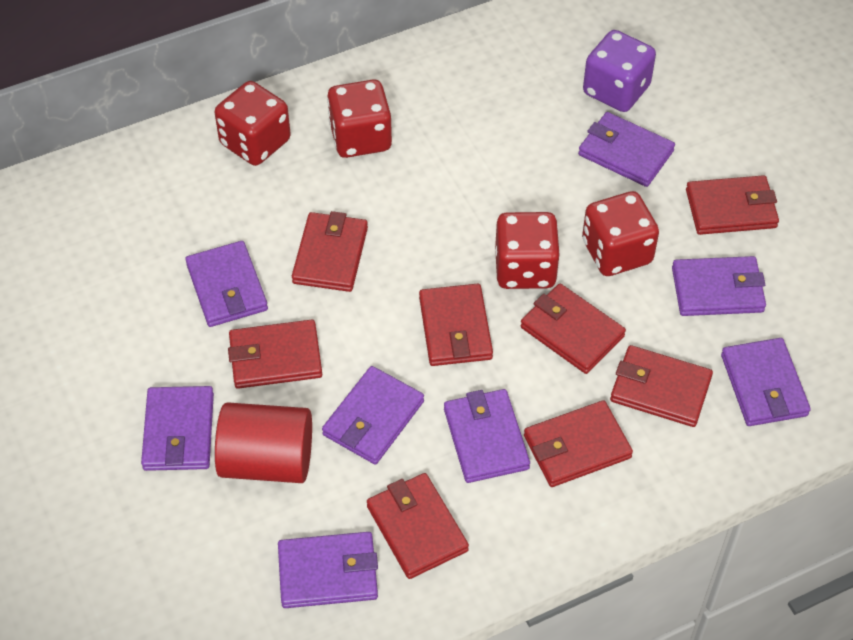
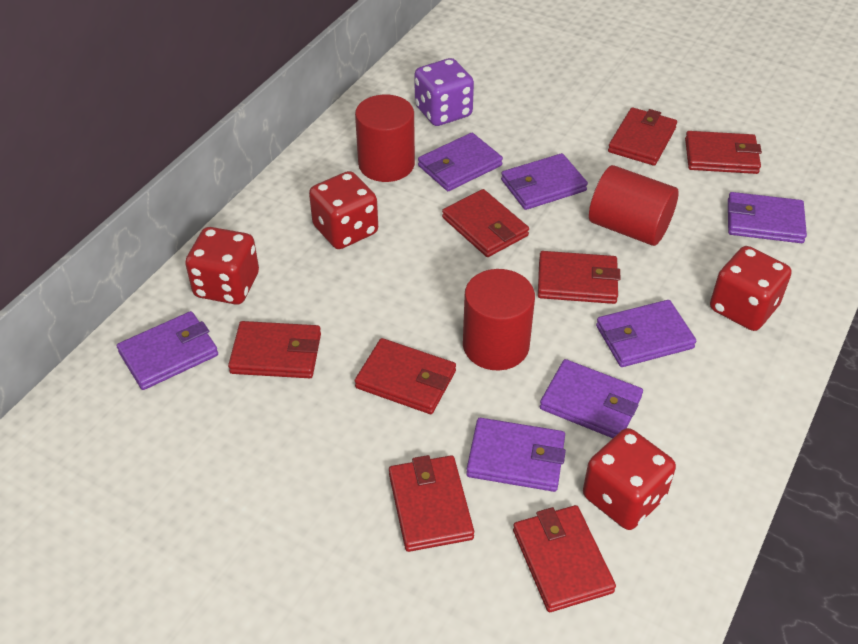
purple wallet: [141,386,214,471] [185,241,268,327] [278,532,378,608] [322,366,424,464] [444,389,530,483] [578,112,675,187] [672,256,766,316] [721,338,811,426] = 8 -> [117,311,218,390] [418,133,503,191] [466,418,566,492] [501,153,588,210] [540,359,643,438] [596,300,696,367] [728,192,807,243] = 7
red cylinder: [215,402,312,483] = 1 -> [355,94,415,182] [463,269,535,371] [589,165,678,246] = 3

